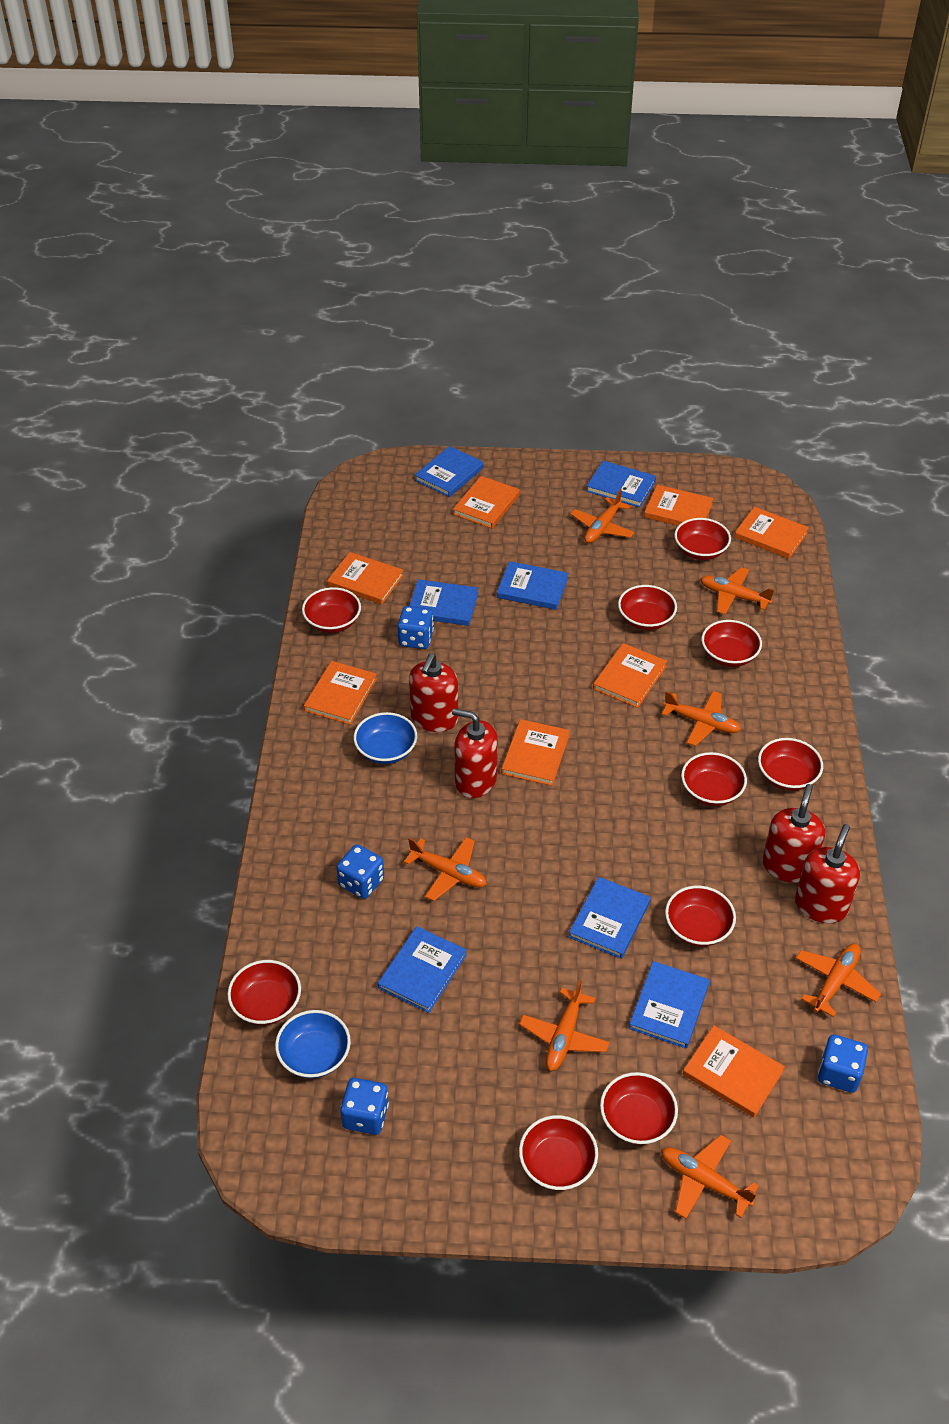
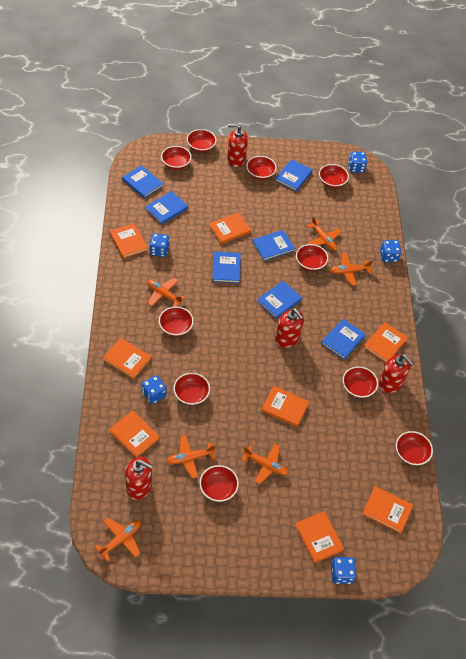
blue bowl: [275,1010,351,1078] [354,712,417,764] = 2 -> none = 0
blue dice: [336,844,384,899] [340,1078,389,1135] [397,606,434,649] [818,1034,868,1093] = 4 -> [142,375,167,404] [150,233,169,257] [331,557,356,584] [348,152,367,173] [380,240,401,262] = 5
orange plane: [404,837,487,901] [519,979,609,1071] [571,489,635,543] [661,691,741,746] [661,1135,759,1219] [700,567,774,615] [796,944,881,1017] = 7 -> [95,518,141,562] [147,278,186,307] [166,435,216,478] [242,444,289,484] [307,216,342,250] [330,253,373,285] = 6

